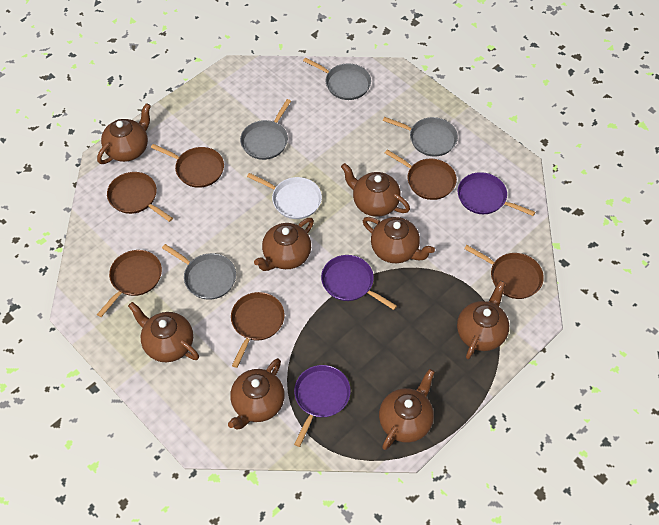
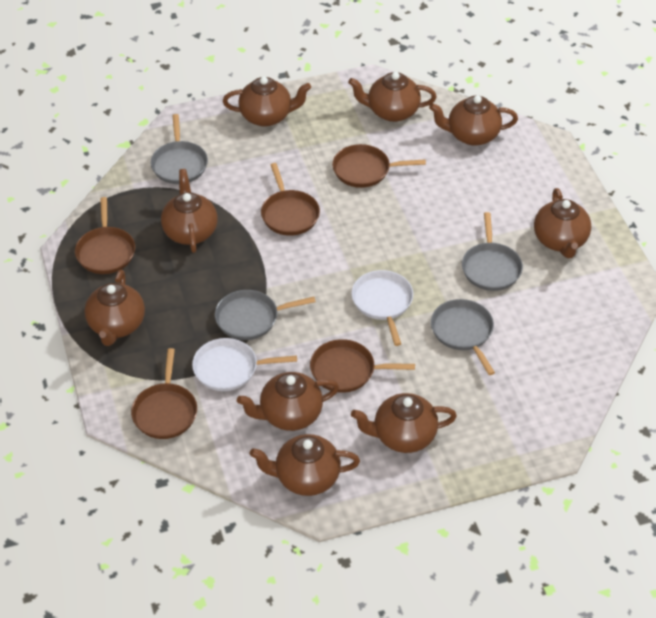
brown pan: [97,250,162,317] [107,172,173,222] [151,144,224,188] [231,292,285,368] [385,150,457,200] [464,245,544,299] = 6 -> [75,197,135,274] [131,348,197,439] [261,163,320,236] [310,339,415,393] [332,144,426,188] = 5
brown teapot: [97,103,151,164] [128,302,199,362] [228,358,285,429] [254,218,314,271] [341,163,410,217] [363,217,435,263] [379,369,435,450] [457,280,509,359] = 8 -> [85,270,145,346] [161,169,218,253] [223,77,311,127] [237,372,339,431] [250,434,360,496] [348,72,437,122] [351,393,457,453] [429,95,518,146] [534,188,591,258] = 9
purple pan: [294,365,351,447] [321,255,397,310] [458,172,535,216] = 3 -> none = 0
white pan: [247,173,322,219] = 1 -> [192,338,297,391] [351,270,413,346] = 2

